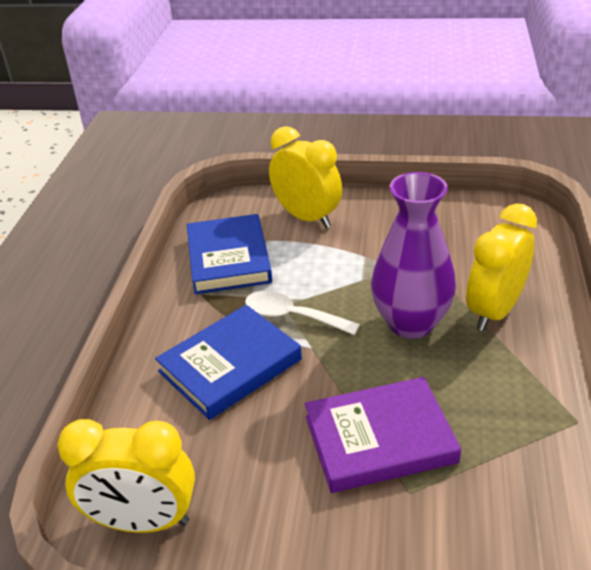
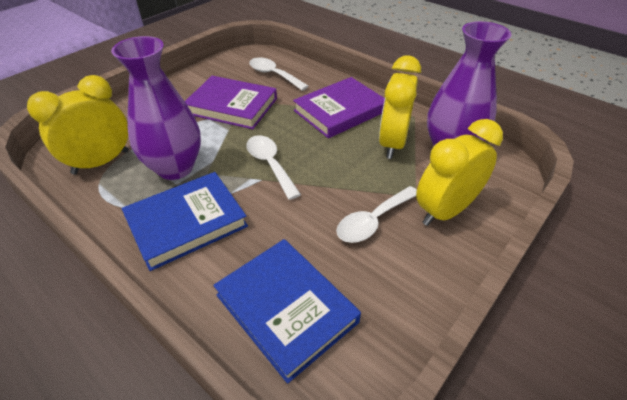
purple book: [305,377,461,493] = 1 -> [185,76,277,129] [293,77,385,138] = 2
purple vase: [371,172,456,339] = 1 -> [111,36,201,180] [427,21,512,147] = 2
white spoon: [245,291,360,335] = 1 -> [246,135,301,200] [249,57,308,91] [336,186,417,243] = 3

